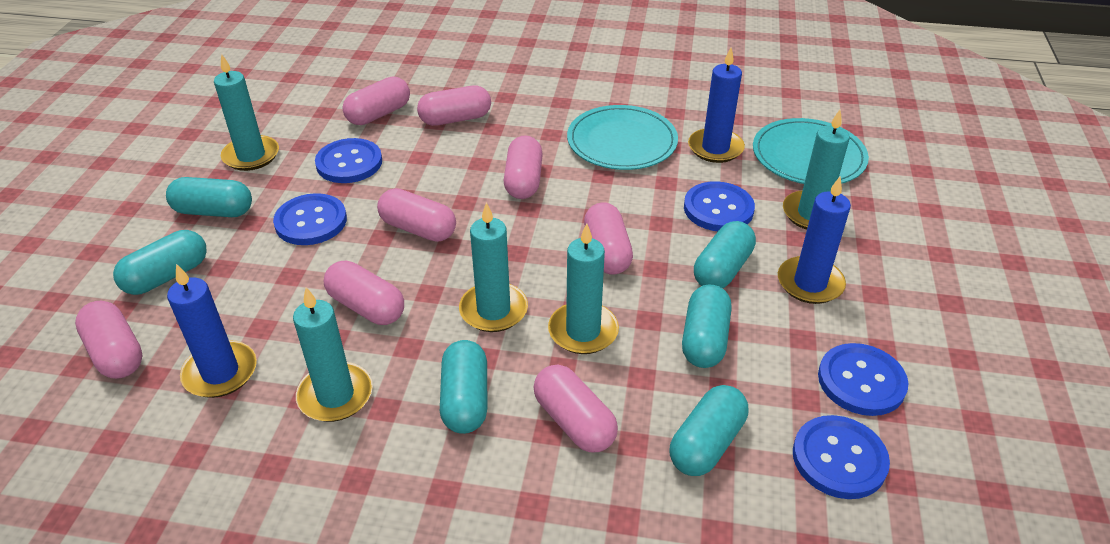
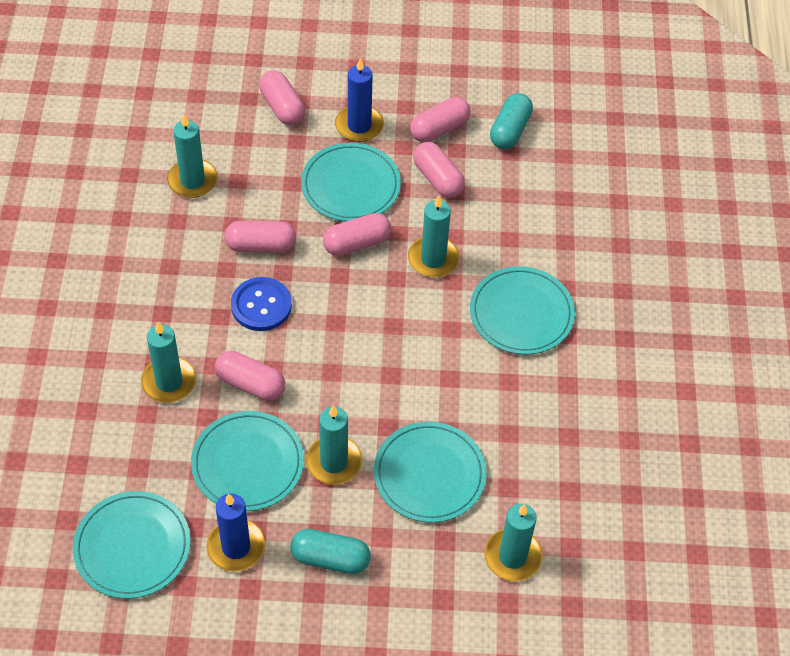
blue button: [273,193,347,245] [315,138,382,183] [684,181,755,231] [793,415,890,499] [818,343,908,416] = 5 -> [231,277,292,331] = 1
blue candle: [167,264,257,398] [688,48,745,163] [778,177,851,304] = 3 -> [207,493,265,572] [335,58,384,142] = 2
pink capsule: [75,301,143,379] [324,261,404,325] [342,76,410,125] [377,188,456,242] [417,86,491,126] [503,135,543,199] [534,365,618,453] [584,202,633,274] = 8 -> [215,351,285,401] [224,221,296,253] [259,70,305,125] [323,213,391,256] [410,97,471,142] [413,142,465,198] = 6
turquoise capsule: [113,230,207,295] [166,177,252,217] [440,340,487,434] [669,385,748,476] [682,285,732,368] [694,221,756,288] = 6 -> [290,529,371,574] [490,93,533,149] = 2
turquoise plate: [567,105,678,170] [753,118,869,184] = 2 -> [73,491,191,599] [191,411,304,511] [301,142,401,221] [374,422,486,523] [470,266,575,355] = 5

